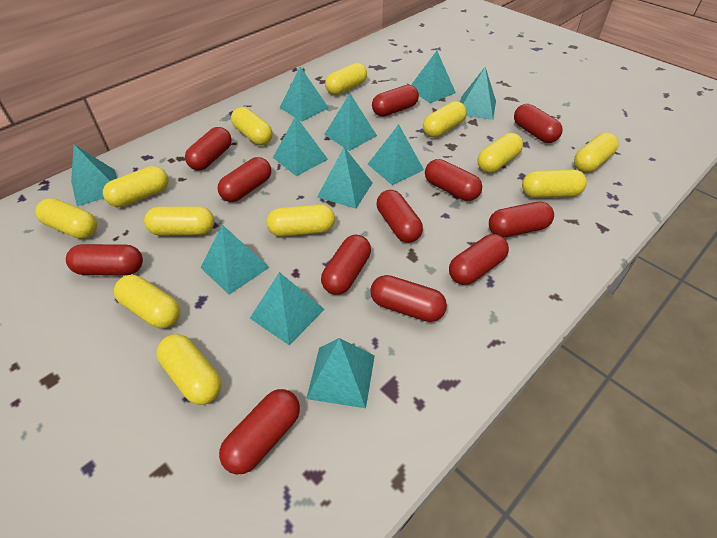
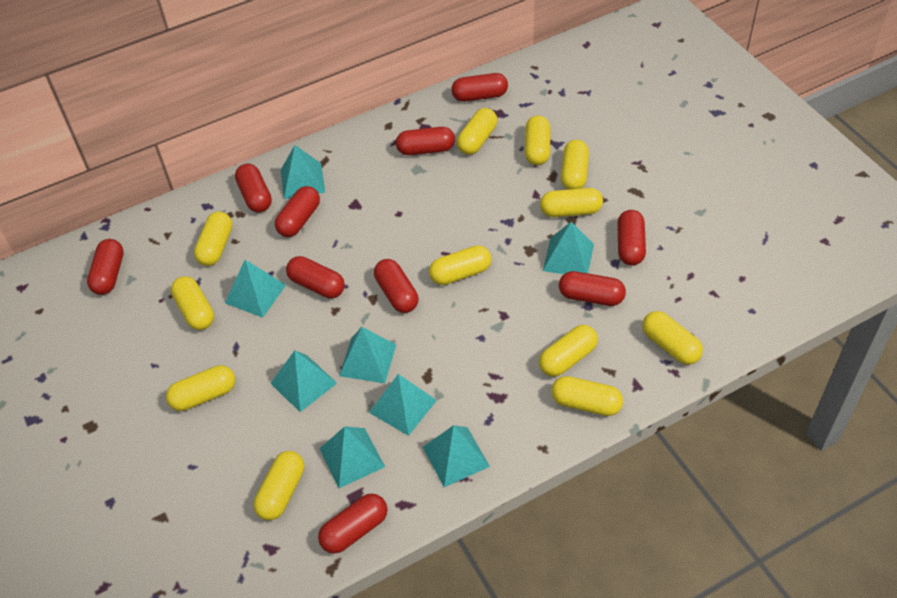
red capsule: [66,244,143,275] [185,127,232,171] [218,157,271,202] [219,389,300,475] [321,235,371,295] [370,275,447,322] [372,85,419,117] [377,190,423,243] [425,159,482,201] [449,234,509,285] [489,201,554,237] [514,104,562,143] = 12 -> [87,239,124,295] [235,163,272,212] [275,186,320,237] [286,256,345,298] [318,493,387,554] [374,259,418,313] [396,127,455,155] [451,73,508,102] [559,271,626,306] [617,210,646,266] = 10
turquoise pyramid: [71,145,117,206] [200,225,270,295] [250,272,324,346] [273,116,328,176] [279,67,329,121] [306,338,375,408] [317,147,373,209] [324,94,377,151] [368,124,424,185] [411,51,456,103] [460,67,496,120] = 11 -> [225,260,286,318] [270,350,337,412] [281,145,325,199] [319,426,385,488] [339,327,396,383] [369,374,437,436] [423,425,490,487] [543,222,594,274] = 8

